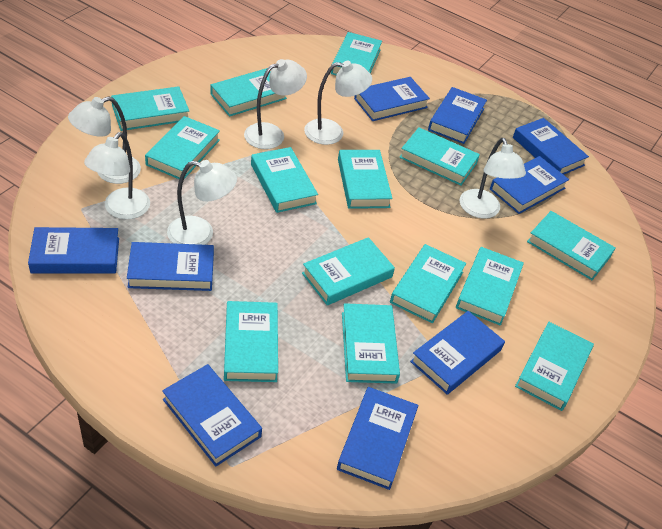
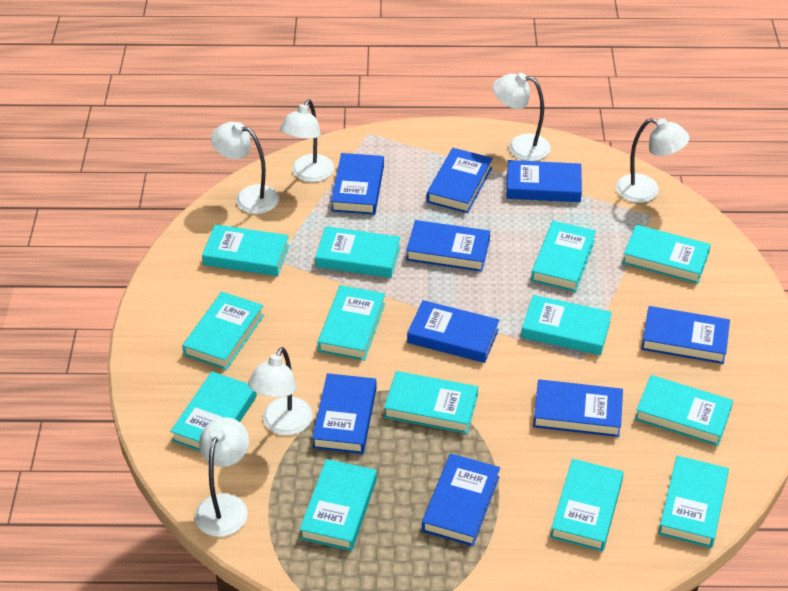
turquoise book: [111,86,189,131] [145,116,220,179] [210,68,287,117] [224,301,278,382] [251,147,318,213] [302,237,395,305] [331,32,382,75] [338,150,393,209] [342,303,400,384] [390,244,466,323] [399,128,480,186] [456,247,524,326] [515,322,594,411] [527,211,615,280] = 14 -> [170,371,257,451] [182,292,264,370] [202,225,289,276] [299,459,377,551] [315,226,400,278] [318,285,385,361] [384,371,478,434] [521,295,612,355] [531,221,596,292] [550,459,624,552] [622,225,711,284] [635,375,733,446] [658,456,729,548] = 13

